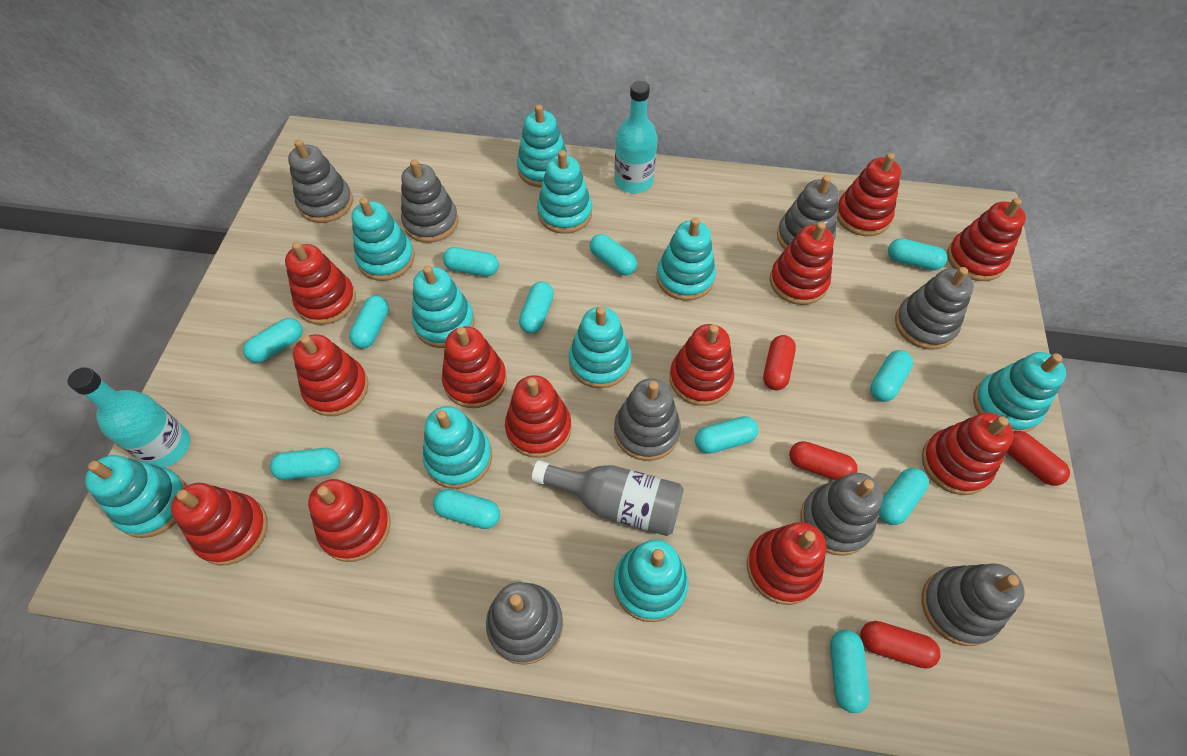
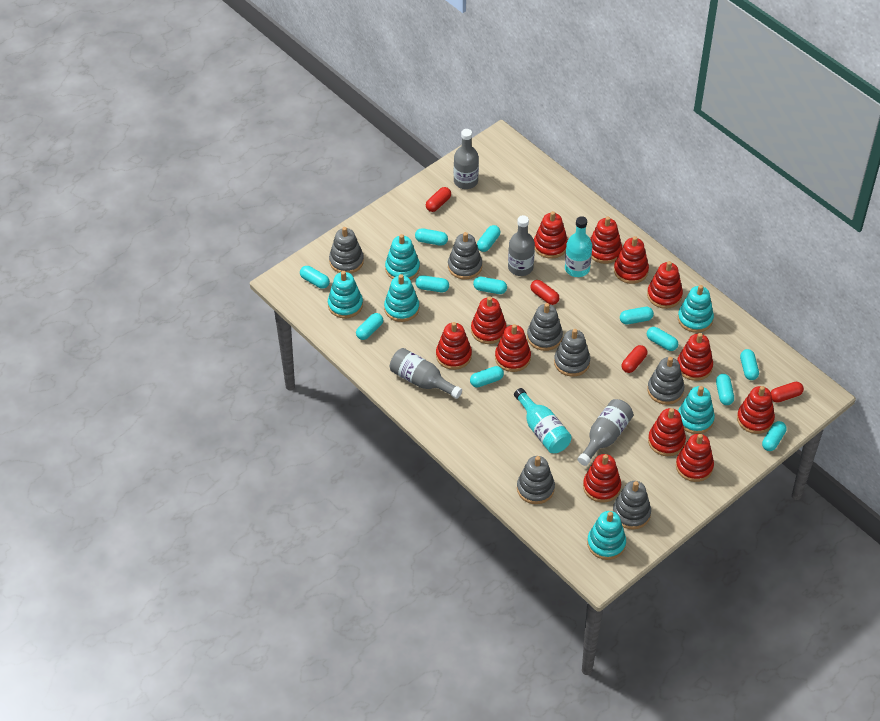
grey bottle: [532,460,684,536] = 1 -> [390,348,462,399] [454,129,479,189] [508,215,535,276] [578,399,633,466] = 4
grey stacking toy: [288,140,353,223] [401,159,458,243] [486,582,563,665] [614,378,681,461] [777,175,839,250] [800,473,883,556] [895,267,974,350] [922,564,1025,646] = 8 -> [329,227,364,274] [448,232,482,279] [517,456,555,504] [527,303,563,351] [554,329,590,377] [613,481,651,530] [647,357,684,405] = 7
turquoise stacking toy: [85,455,187,538] [352,198,414,281] [412,265,475,348] [423,406,492,489] [517,104,569,188] [537,150,592,234] [569,307,632,389] [614,539,688,622] [656,217,716,301] [973,352,1066,432] = 10 -> [328,271,363,318] [384,274,419,322] [385,234,420,280] [587,511,626,560] [678,285,714,333] [678,386,715,434] = 6

